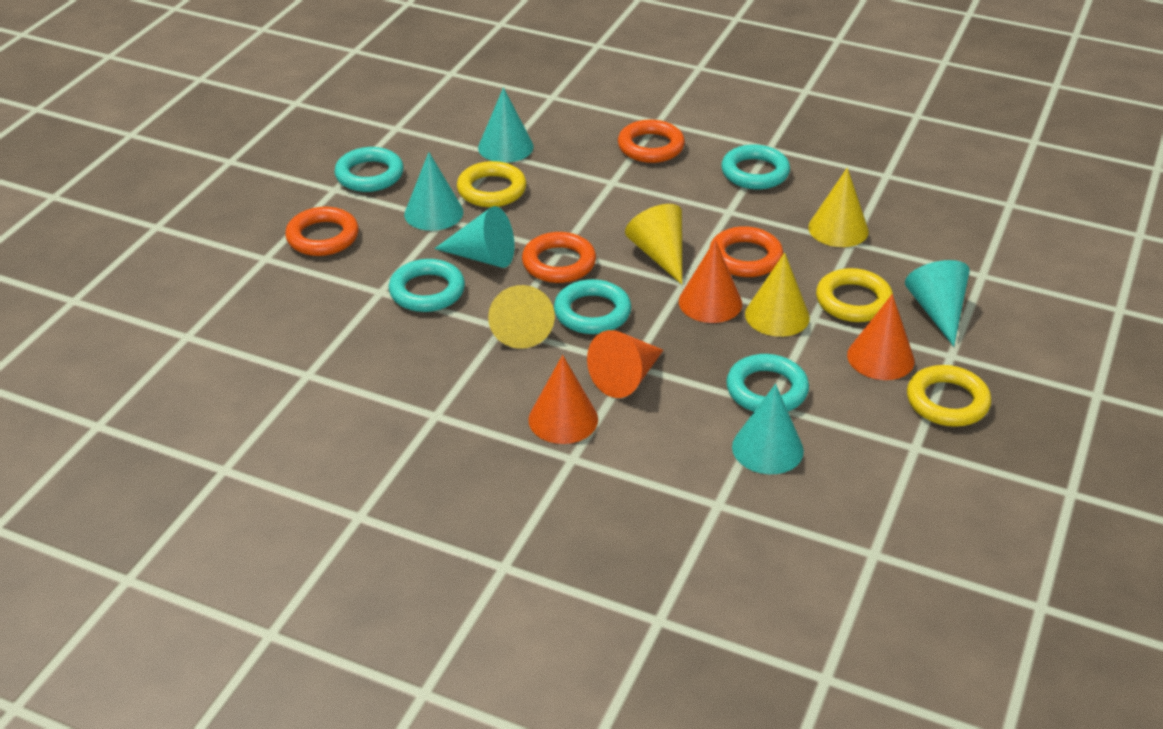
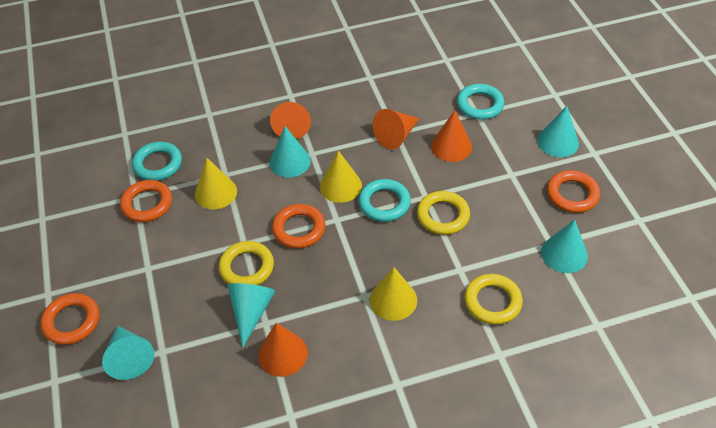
turquoise ring: [334,147,404,192] [389,259,465,312] [554,279,631,334] [721,144,790,189] [726,354,809,412] = 5 -> [132,141,182,181] [358,179,411,222] [457,84,504,120] = 3
yellow cone: [488,285,555,349] [625,204,682,285] [745,252,810,337] [808,168,869,247] = 4 -> [195,158,237,209] [320,151,362,203] [370,267,417,321] = 3

